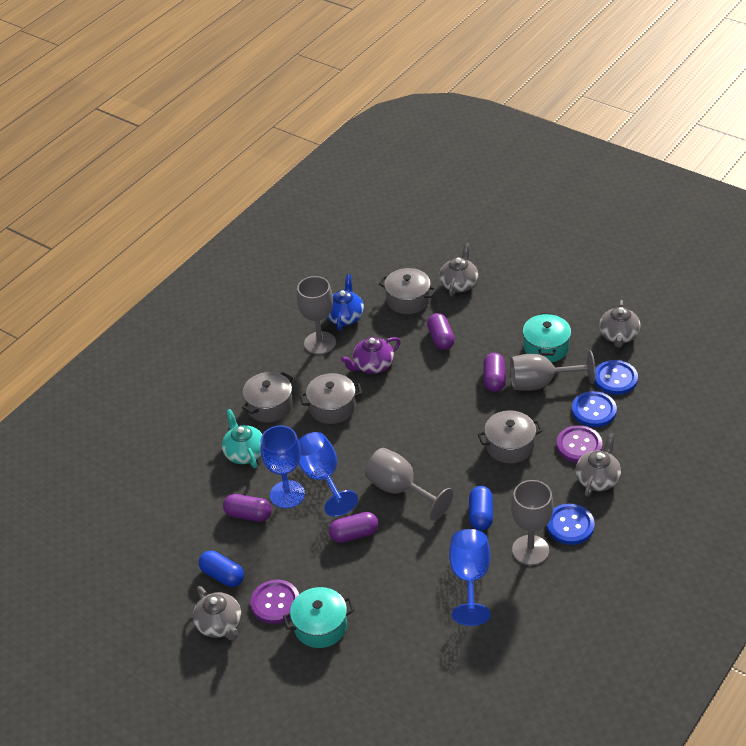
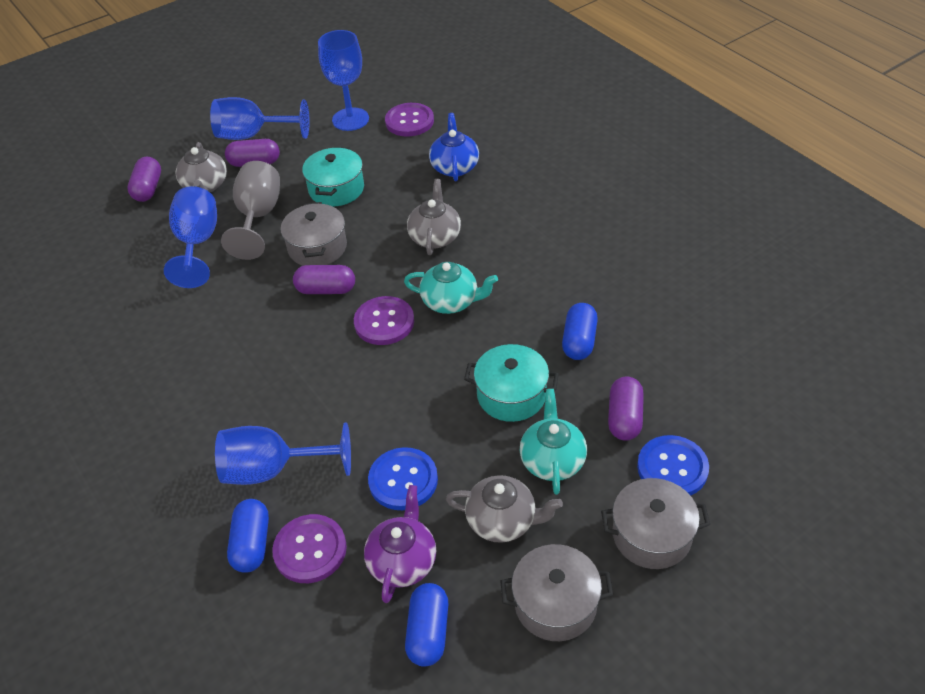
blue button: [546,504,595,545] [572,391,617,427] [595,360,638,395] = 3 -> [368,447,438,510] [637,435,709,496] = 2
blue capsule: [199,551,244,587] [469,486,493,531] = 2 -> [227,499,269,573] [405,583,448,667] [562,303,598,360] = 3
blue goblet: [260,425,305,508] [299,432,358,517] [449,529,491,626] = 3 -> [164,186,217,288] [210,97,310,140] [215,422,351,485] [318,30,369,131] = 4
grey goblet: [297,276,336,355] [365,448,453,520] [510,351,595,391] [511,480,553,565] = 4 -> [221,161,280,260] = 1
grey pot: [242,372,293,423] [300,373,362,424] [379,268,436,314] [478,411,543,463] = 4 -> [281,202,347,266] [500,544,613,641] [601,478,710,569] = 3
grey teapot: [193,586,241,641] [439,243,478,297] [576,433,621,497] [599,300,641,348] = 4 -> [176,142,227,194] [407,179,461,255] [446,475,563,543] = 3
purple button: [251,580,299,624] [557,425,602,463] = 2 -> [272,514,347,583] [354,296,414,345] [385,103,434,136] = 3
turquoise teapot: [222,409,262,468] = 1 -> [404,262,498,314] [519,389,587,495] = 2

